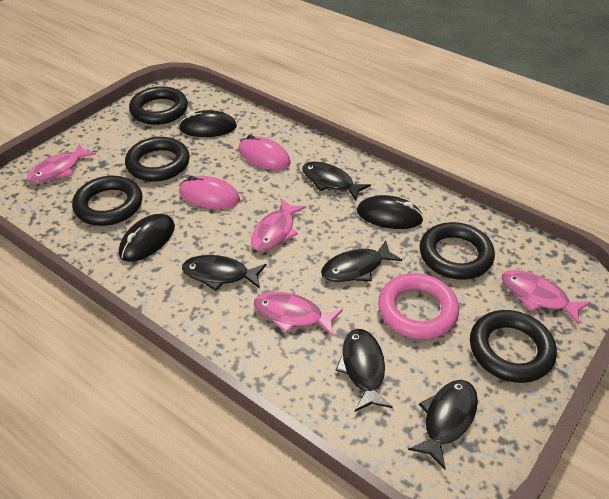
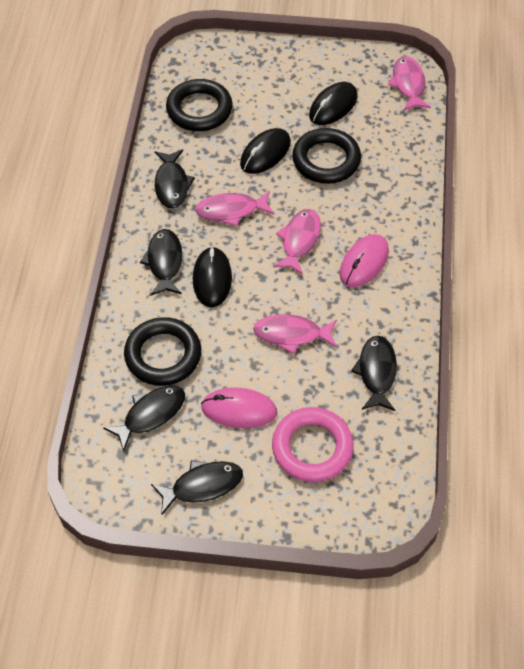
black ring: [72,176,142,226] [125,137,190,182] [129,86,188,125] [420,222,495,280] [470,310,557,383] = 5 -> [124,317,201,386] [166,79,233,131] [292,128,361,184] = 3

